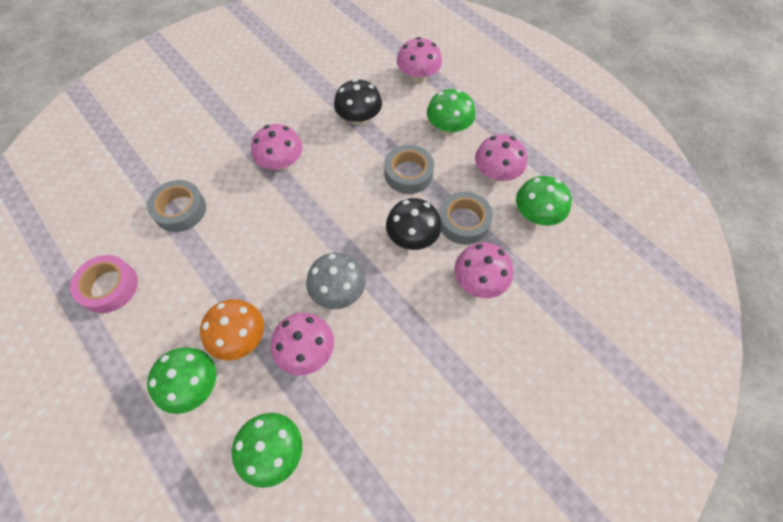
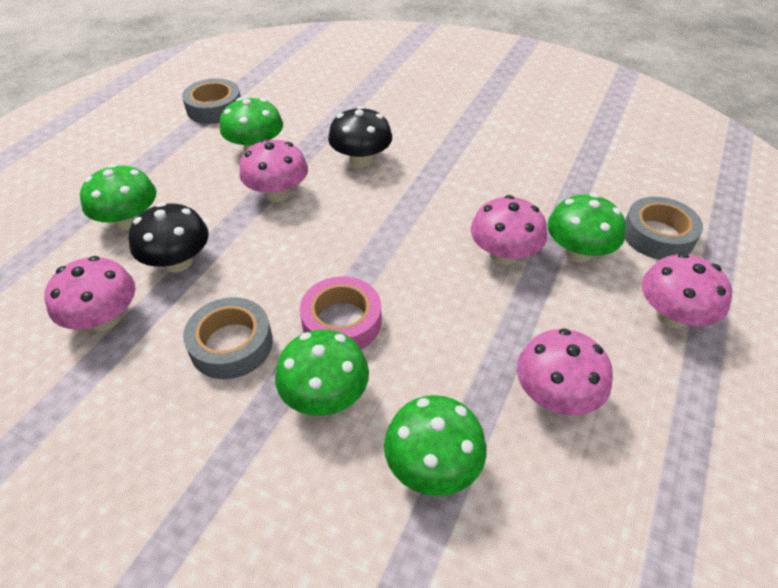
green mushroom: [147,347,216,414] [232,413,302,488] [427,89,475,135] [516,176,572,226] = 4 -> [80,164,156,231] [220,97,283,152] [275,330,369,416] [384,395,487,496] [548,193,626,262] = 5
grey mushroom: [306,253,366,309] = 1 -> none = 0
orange mushroom: [200,299,264,361] = 1 -> none = 0

